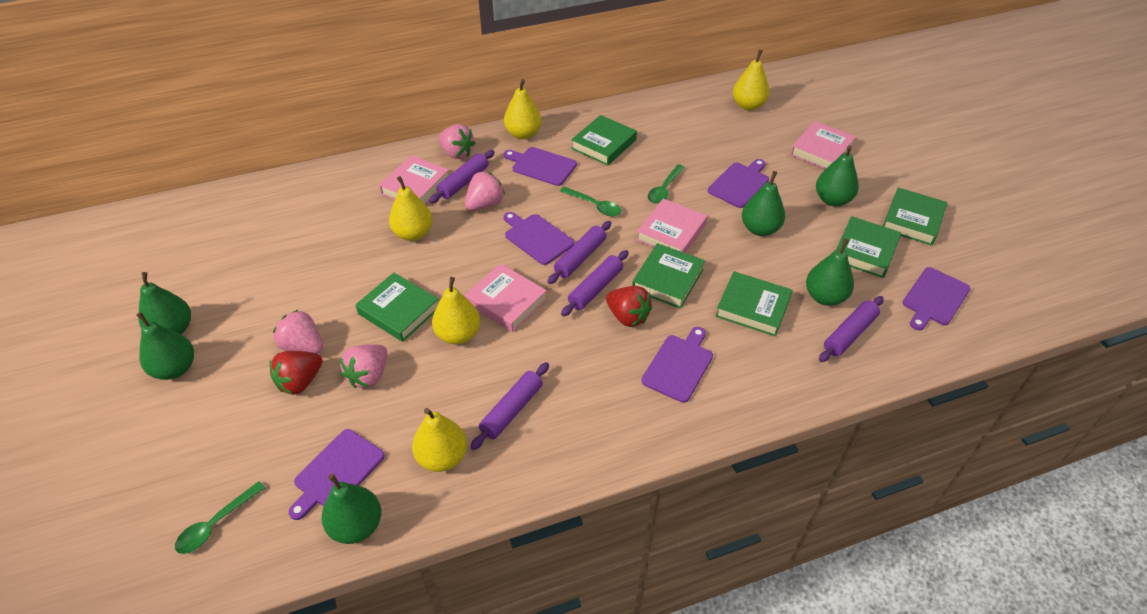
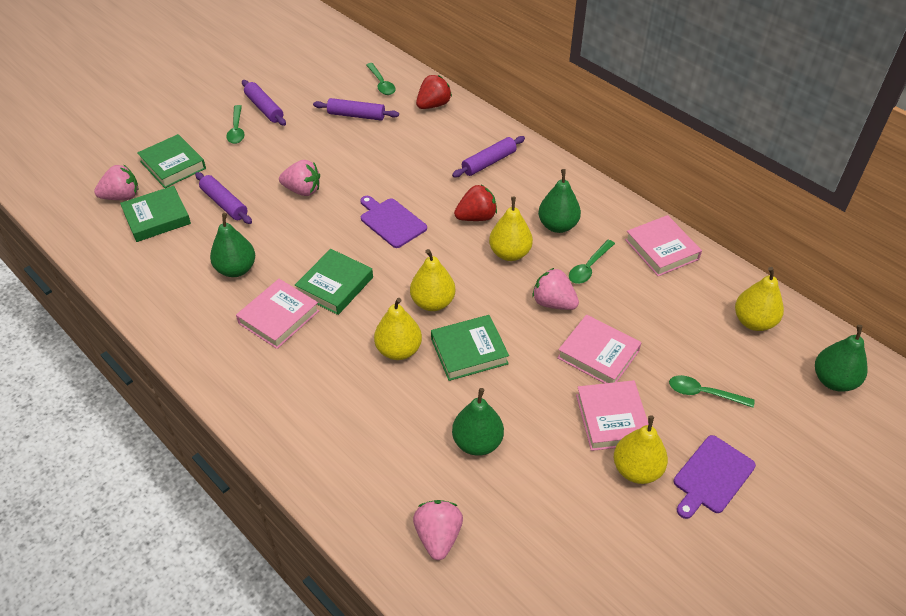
green book: [355,273,438,342] [571,115,637,166] [632,243,705,309] [716,271,793,337] [836,216,901,278] [883,187,947,246] = 6 -> [120,186,191,242] [137,134,206,188] [295,249,373,315] [431,315,509,381] = 4
green pear: [136,312,194,380] [138,272,191,334] [322,474,381,544] [742,171,785,236] [806,239,854,306] [816,145,859,206] = 6 -> [210,213,255,277] [452,388,504,456] [538,169,581,233] [815,325,868,392] = 4
green spoon: [175,481,265,554] [560,187,621,216] [648,164,685,204] = 3 -> [226,105,245,144] [366,63,395,95] [569,240,615,284] [669,375,755,408] = 4
purple cutting board: [288,429,385,520] [503,147,577,186] [503,212,574,265] [641,327,713,403] [708,159,769,208] [903,267,971,330] = 6 -> [360,196,427,248] [674,435,756,519] = 2
purple rolling pin: [430,150,495,203] [470,362,549,450] [548,221,611,284] [561,250,629,316] [819,296,884,362] = 5 -> [195,172,252,224] [242,80,286,126] [313,98,399,121] [452,136,525,177] = 4

